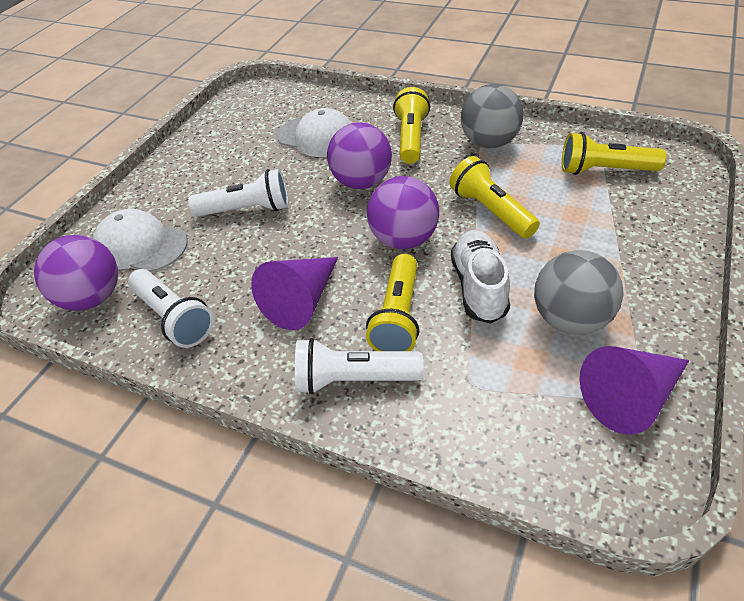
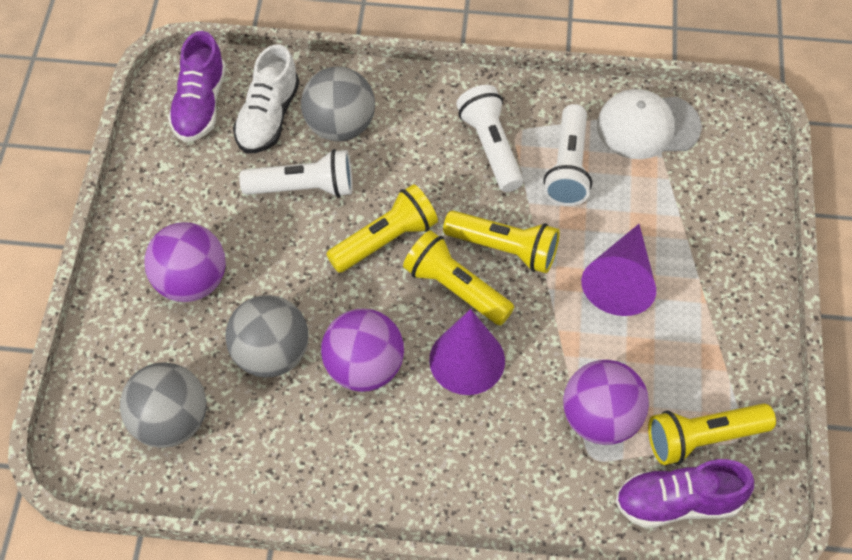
grey ball: [461,84,523,148] [534,250,624,335] = 2 -> [120,362,207,448] [225,295,308,378] [301,67,375,141] = 3
purple shoe: none = 0 -> [168,31,226,142] [615,459,754,528] = 2
white cap: [93,209,188,272] [277,108,351,157] = 2 -> [597,89,702,159] = 1

